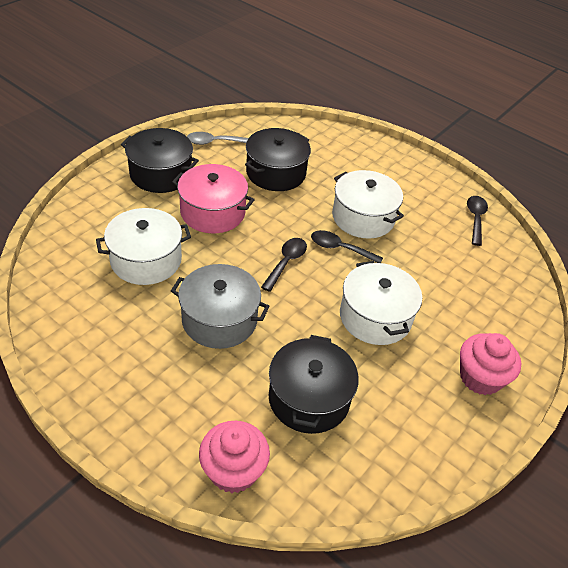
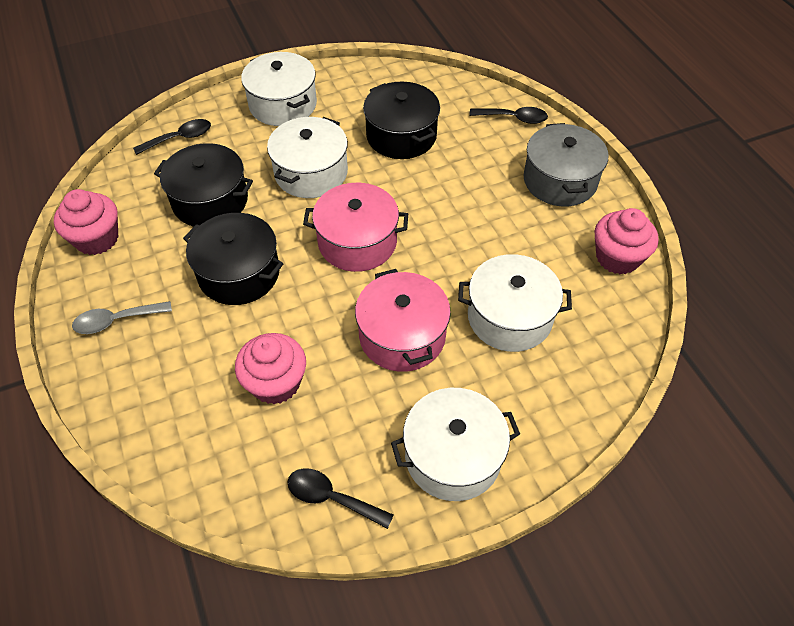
pink cupcake: [199,421,270,493] [460,333,521,395] = 2 -> [54,189,118,255] [235,333,306,404] [595,208,659,275] = 3
pink pot: [172,164,255,233] = 1 -> [303,183,408,272] [355,269,451,372] = 2
white pot: [96,208,191,285] [332,170,404,239] [340,261,422,345] = 3 -> [241,52,317,126] [267,117,348,198] [391,388,520,501] [458,254,572,352] = 4

